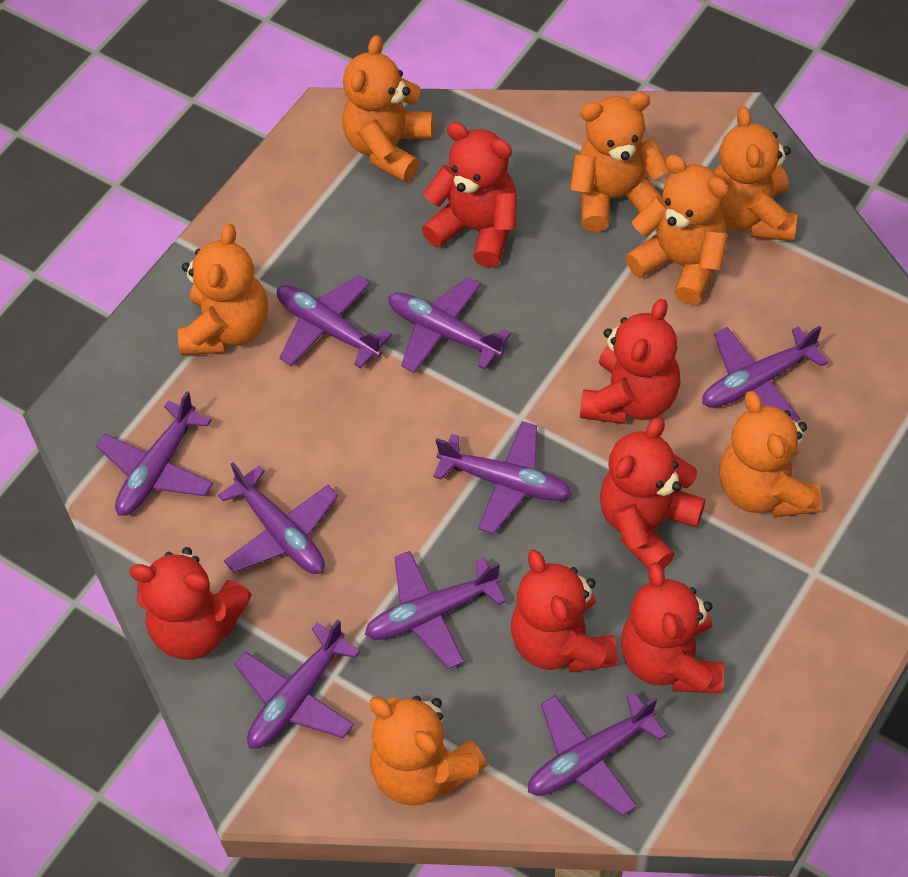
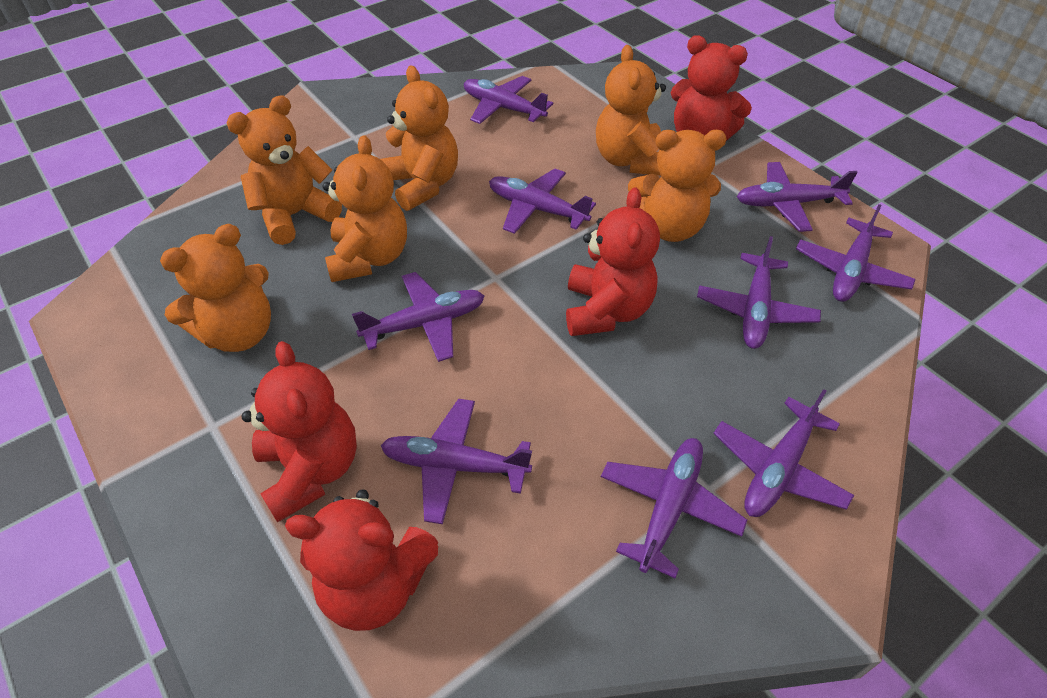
orange teddy bear: [178,224,268,356] [342,35,433,182] [370,696,488,806] [570,92,669,232] [626,155,729,305] [714,106,797,241] [720,391,822,517] = 7 -> [160,224,271,352] [226,95,342,245] [323,135,407,282] [381,65,458,211] [596,45,666,176] [628,130,727,242] = 6
red teddy bear: [129,547,252,660] [422,122,517,268] [511,549,618,673] [580,299,680,424] [600,417,705,569] [621,562,724,693] = 6 -> [242,341,357,522] [285,489,438,631] [566,187,660,336] [671,35,752,141] = 4

